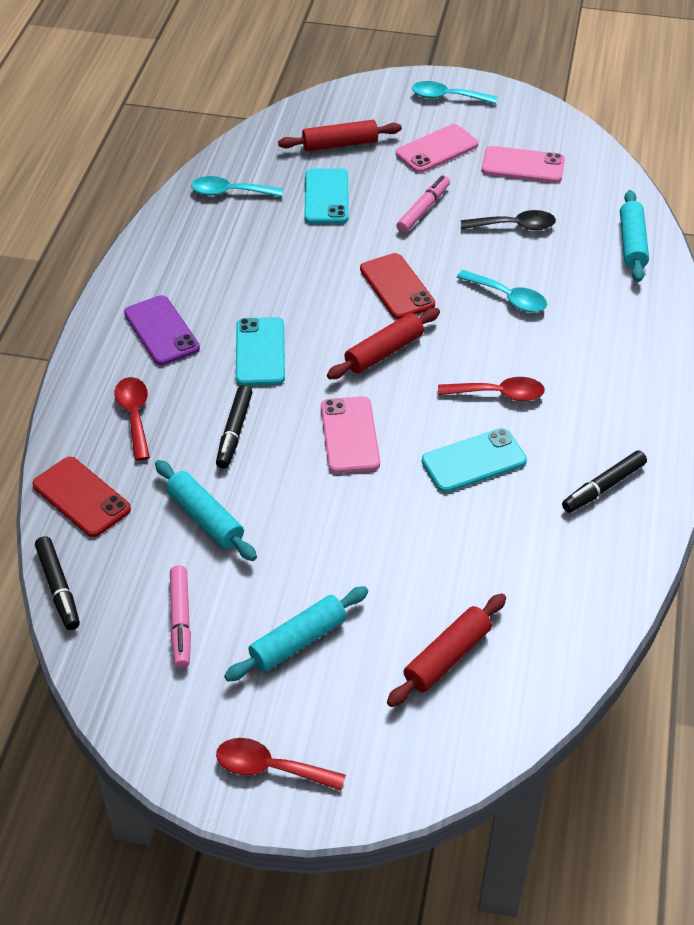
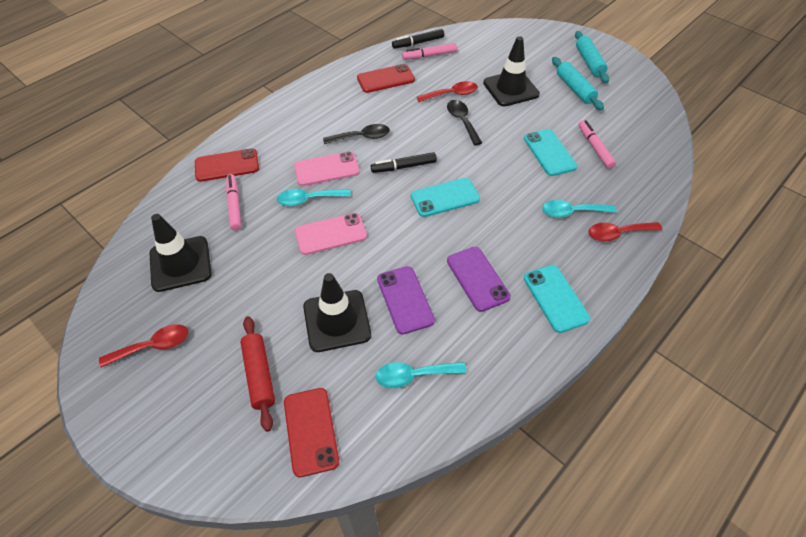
black marker: [35,536,80,630] [216,385,252,469] [562,450,647,513] = 3 -> [371,152,437,173] [392,29,444,49] = 2
black spoon: [461,210,556,230] = 1 -> [323,124,390,144] [447,100,482,145] = 2
black traffic cone: none = 0 -> [150,214,212,292] [303,273,371,352] [483,36,540,107] = 3
pink marker: [170,566,191,668] [396,175,450,233] = 2 -> [226,174,241,231] [402,43,457,60] [579,120,616,169] = 3
pink phone: [321,396,380,473] [396,124,478,173] [482,146,565,183] = 3 -> [294,152,360,186] [295,213,367,255] = 2
purple phone: [124,295,200,365] = 1 -> [377,266,435,335] [447,247,511,312] = 2
red phone: [32,457,131,537] [360,253,435,319] = 2 -> [195,148,259,182] [284,388,339,477] [357,64,415,93] = 3
red rolling pin: [278,120,402,151] [327,308,440,379] [387,594,506,707] = 3 -> [240,316,275,432] = 1
turquoise rolling pin: [155,460,257,561] [224,586,368,682] [620,190,649,282] = 3 -> [552,57,604,110] [575,31,609,83] = 2

